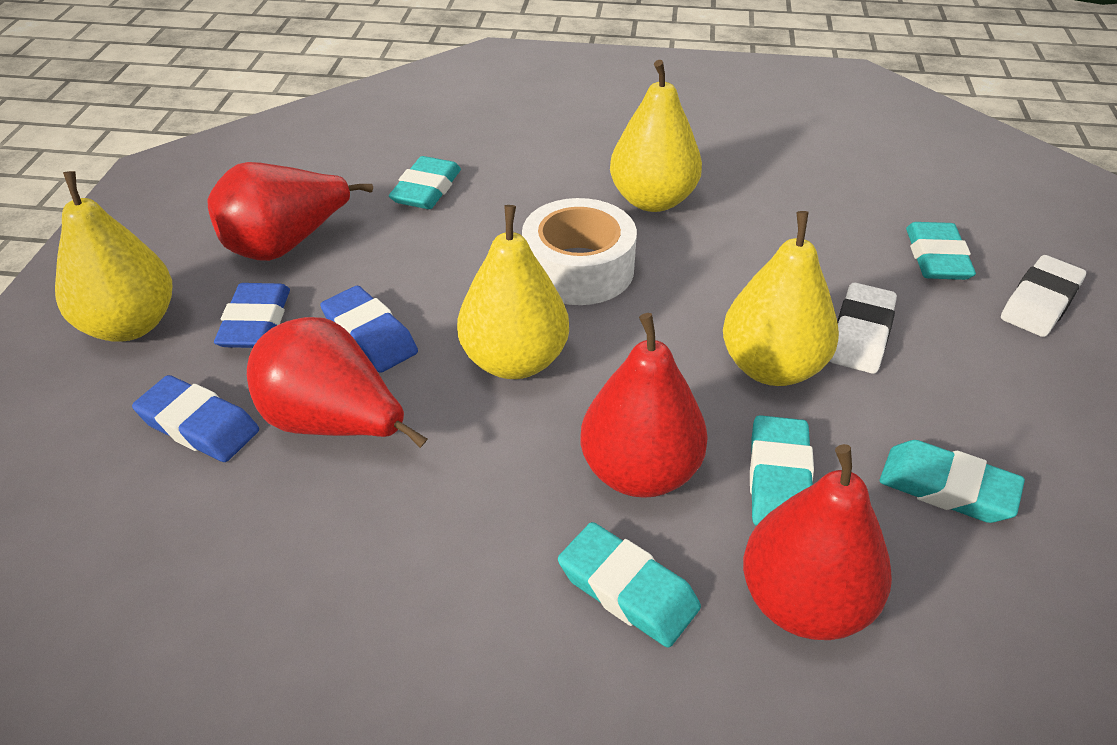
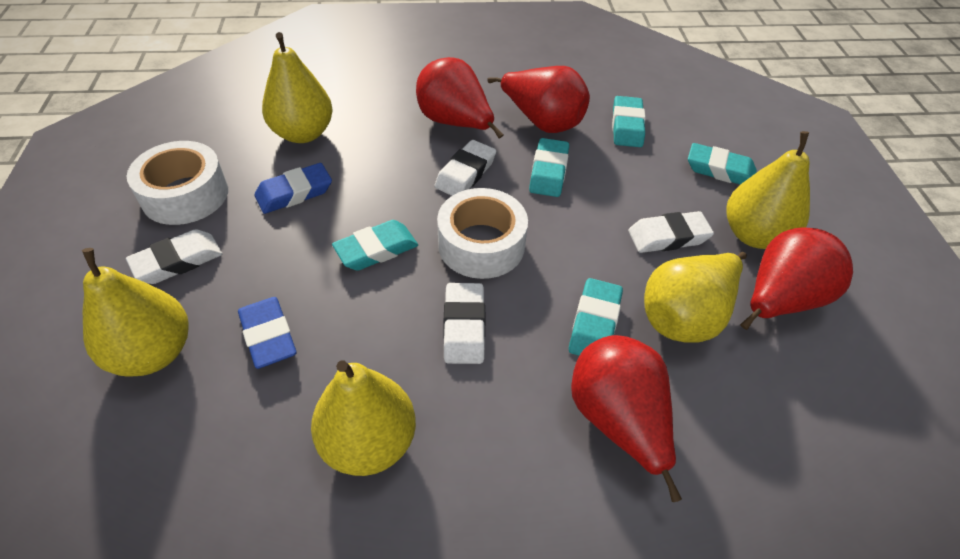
blue eraser: [132,375,259,462] [214,283,290,348] [320,286,418,373] = 3 -> [238,297,296,369] [254,163,332,214] = 2
white eraser: [830,283,897,374] [1001,255,1086,337] = 2 -> [126,229,222,284] [435,140,496,196] [443,283,486,364] [628,211,714,253] = 4
white tape: [522,198,637,305] = 1 -> [127,141,228,225] [437,188,528,279] = 2
yellow pear: [55,171,172,342] [457,205,569,379] [610,60,702,212] [723,211,839,386] = 4 -> [82,248,189,377] [262,32,333,143] [311,360,416,476] [644,252,747,343] [727,131,810,249] = 5

